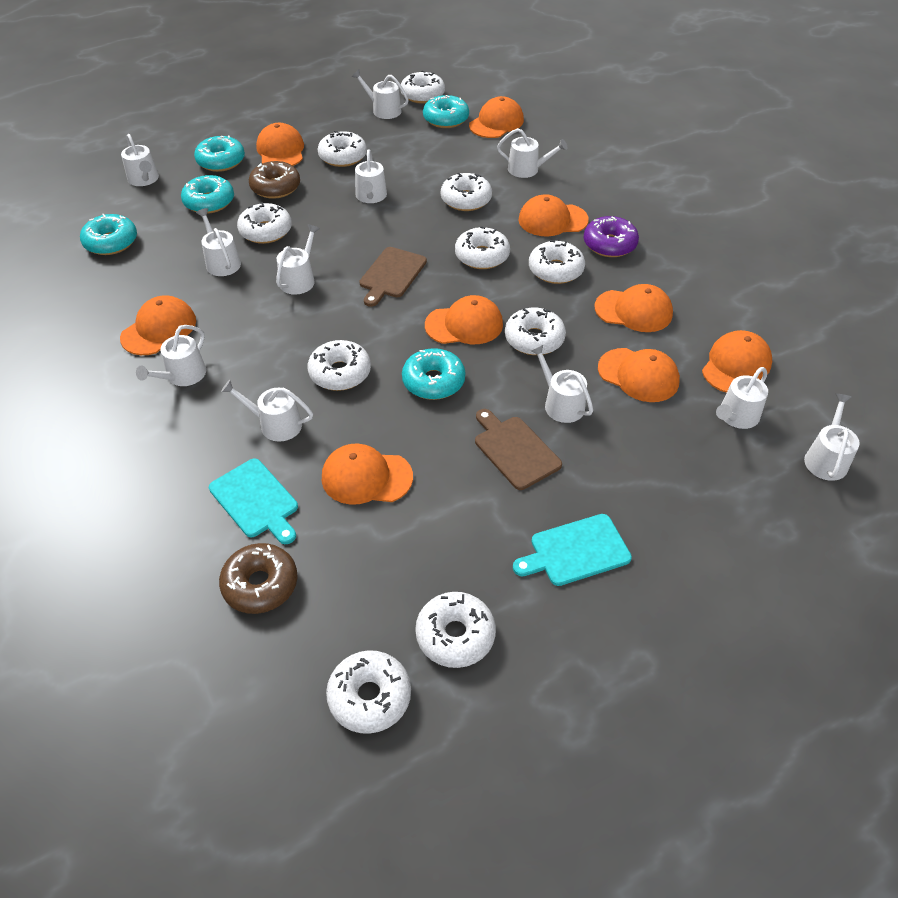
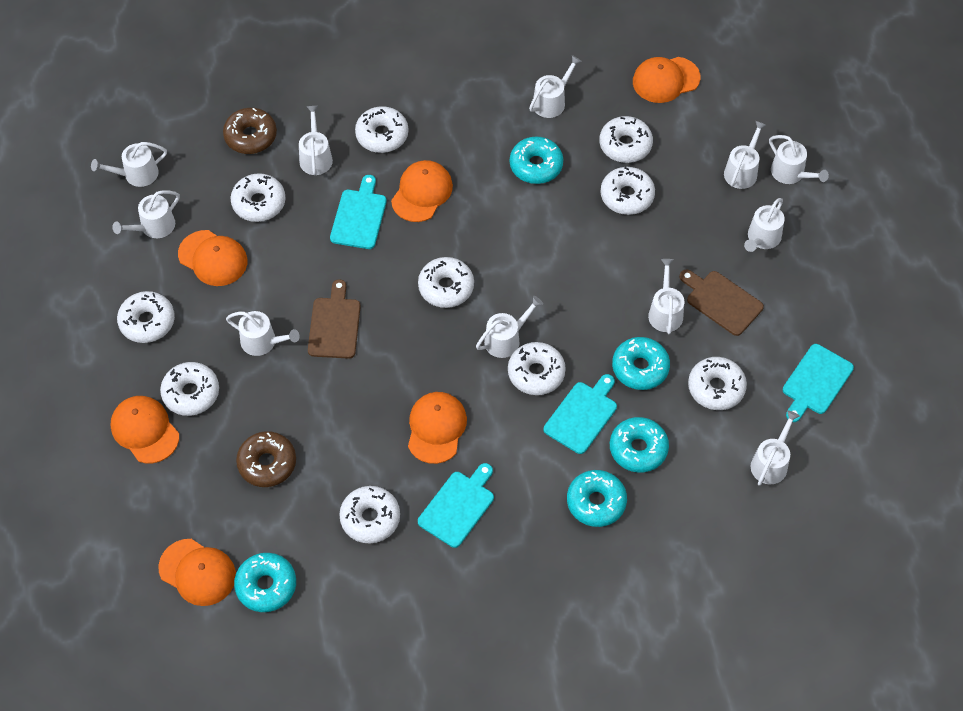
orange cap: [120,295,196,355] [256,123,304,166] [322,444,413,505] [425,295,503,344] [469,96,524,138] [519,194,589,237] [595,284,673,332] [598,348,680,402] [702,330,772,393] = 9 -> [111,396,179,463] [158,539,236,606] [178,230,247,286] [391,160,453,222] [408,392,467,464] [633,57,700,103] = 6
purple donut: [584,216,639,257] = 1 -> none = 0
turquoise cutting board: [209,459,298,544] [513,514,632,586] = 2 -> [330,175,387,249] [418,463,494,548] [544,374,617,454] [783,344,854,422] = 4

